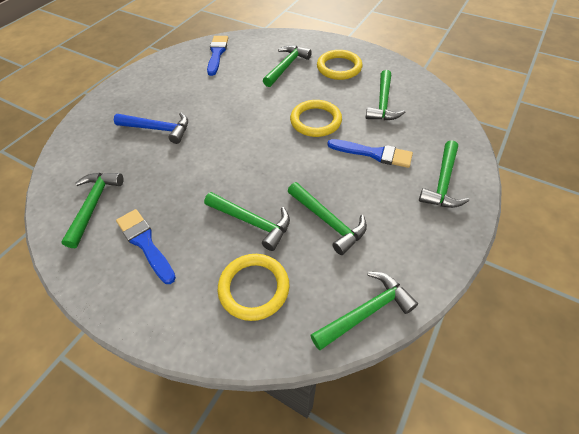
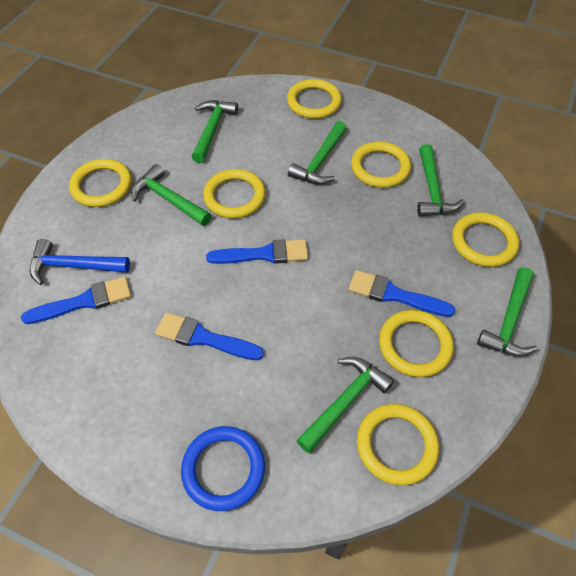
blue brush: [116,209,176,284] [207,36,228,76] [327,139,413,168] = 3 -> [21,277,131,324] [155,313,264,360] [206,239,308,264] [348,270,455,317] = 4
blue ring: none = 0 -> [181,426,265,511] = 1
green hammer: [61,173,123,248] [204,192,290,251] [263,45,312,87] [288,182,367,255] [310,272,418,350] [365,70,406,120] [419,140,469,208] = 7 -> [131,164,211,226] [192,100,238,163] [288,121,347,185] [296,357,394,453] [417,144,464,216] [477,267,537,357] = 6
yellow ring: [218,254,290,321] [290,100,342,137] [317,50,362,80] = 3 -> [69,159,132,207] [203,169,266,218] [287,79,342,119] [351,141,411,188] [357,404,439,485] [379,310,454,377] [452,212,519,267] = 7

